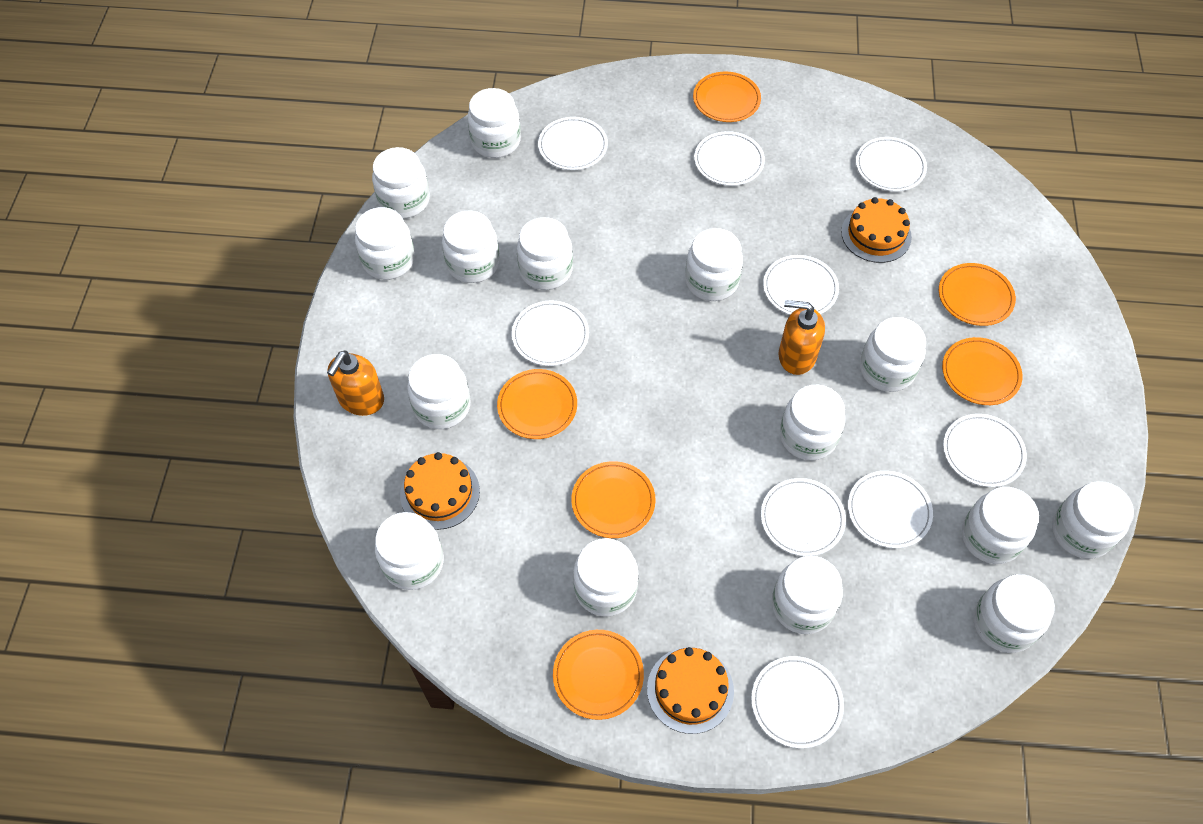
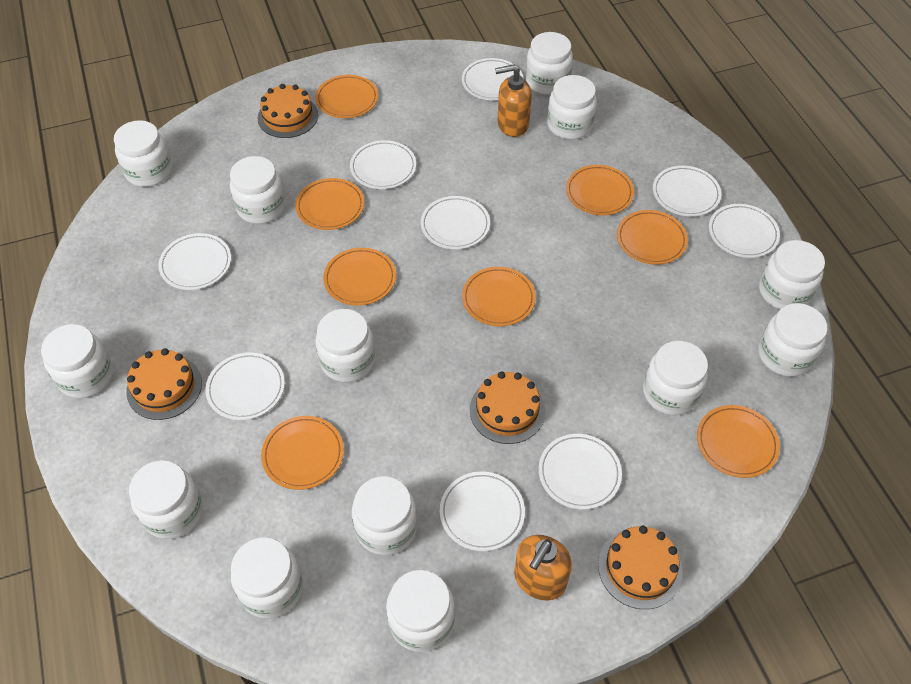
orange cake: [400,452,480,530] [647,647,734,734] [841,197,912,263] = 3 -> [126,348,202,420] [258,84,318,138] [470,371,545,444] [598,526,683,609] = 4
orange plate: [497,369,577,439] [553,630,644,720] [571,461,656,538] [693,72,761,122] [939,263,1016,326] [942,337,1023,405] = 6 -> [261,416,344,490] [295,178,364,230] [315,75,378,118] [323,248,396,306] [462,267,536,326] [566,165,634,215] [617,210,688,265] [697,405,780,478] = 8
white jar: [355,207,415,280] [372,147,430,219] [375,512,444,590] [407,354,471,429] [442,210,500,283] [467,88,521,158] [517,217,573,290] [573,538,639,617] [685,228,743,301] [772,556,843,634] [780,385,845,461] [860,317,926,392] [962,487,1039,564] [973,574,1055,653] [1052,481,1134,559] = 15 -> [41,324,113,398] [114,120,172,187] [129,460,203,539] [230,156,285,224] [231,537,303,618] [315,309,375,382] [352,476,417,556] [386,570,455,652] [526,32,573,95] [547,75,597,140] [643,341,708,415] [758,303,827,377] [759,240,825,309] = 13

